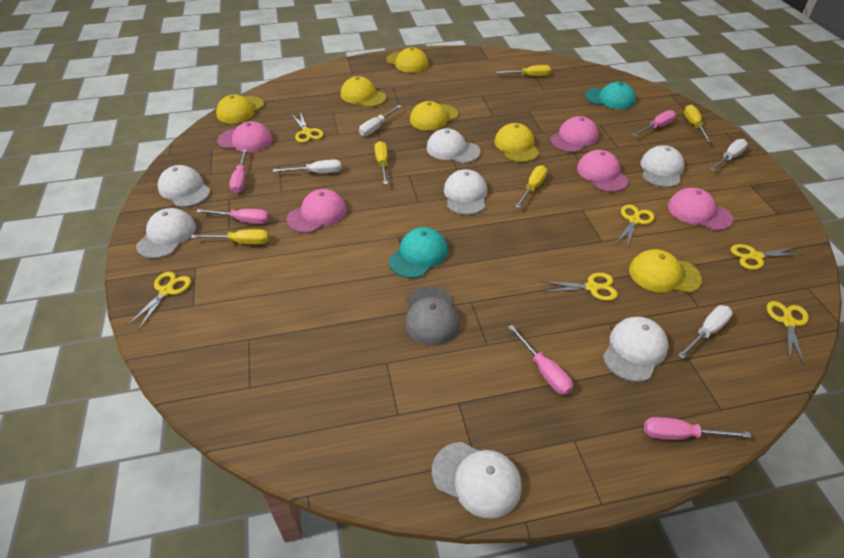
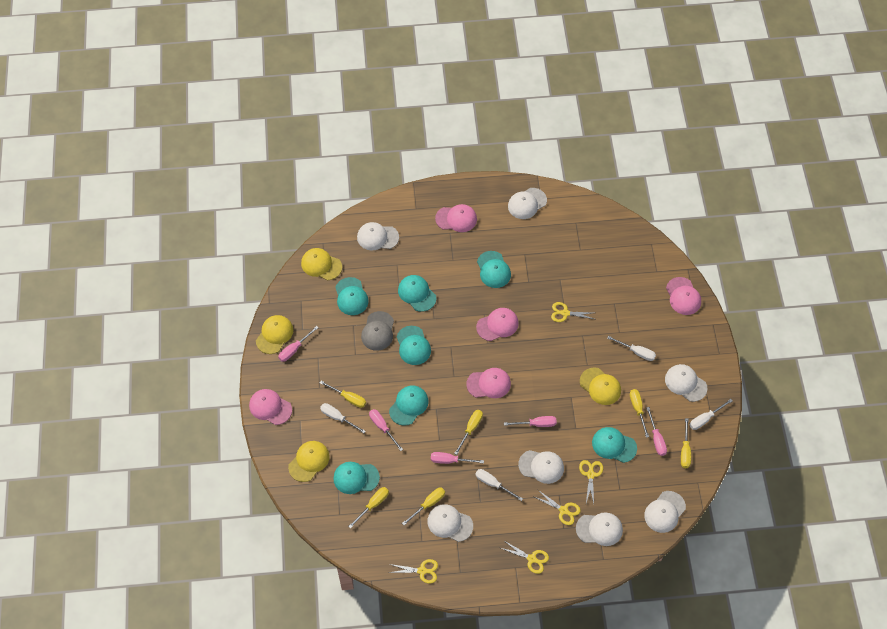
turquoise cap: [389,227,448,278] [585,82,636,110] = 2 -> [333,462,380,494] [335,277,369,315] [389,385,429,426] [397,326,431,365] [398,275,436,312] [477,251,511,288] [592,427,637,463] = 7
yellow cap: [216,94,264,124] [341,76,386,107] [386,47,429,73] [410,101,458,131] [494,123,539,162] [629,249,702,293] = 6 -> [256,315,293,354] [288,441,330,482] [301,248,342,280] [580,367,621,405] = 4
yellow scissors: [127,272,191,329] [292,112,323,143] [541,273,618,301] [615,205,655,248] [731,244,804,270] [767,301,809,364] = 6 -> [388,559,438,583] [501,540,549,574] [535,490,581,525] [551,302,594,322] [579,460,603,504] = 5
yellow screwdriver: [191,229,269,245] [375,141,388,184] [496,65,551,76] [515,165,547,208] [684,105,712,142] = 5 -> [320,381,366,408] [348,487,389,529] [402,487,445,525] [454,410,483,455] [630,389,649,438] [681,418,691,468] = 6

